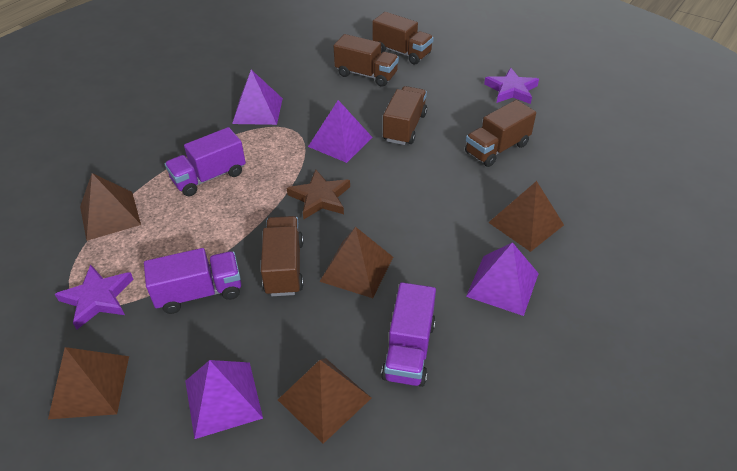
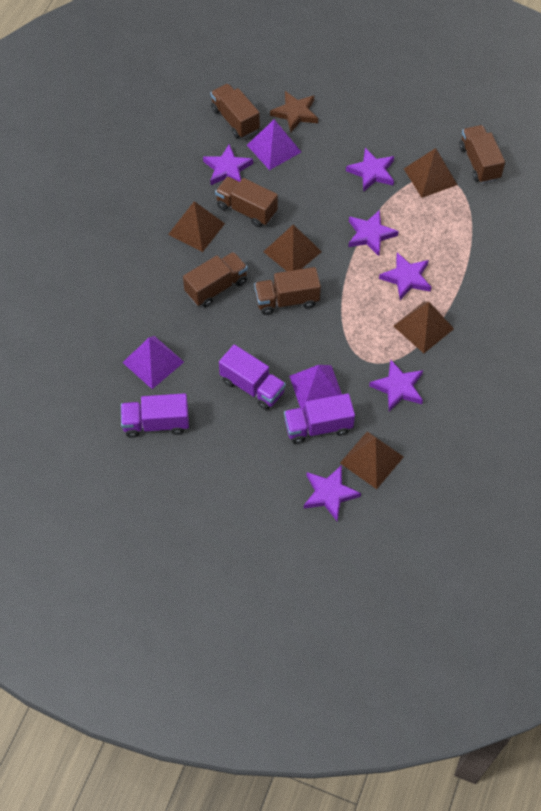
purple pyramid: [185,360,263,439] [232,70,283,125] [308,100,372,163] [466,242,539,316] = 4 -> [122,336,184,389] [247,120,301,170] [289,365,342,412] = 3
purple star: [55,264,134,329] [484,68,539,104] = 2 -> [203,144,253,185] [304,465,361,521] [346,148,394,192] [348,210,399,256] [369,360,423,411] [379,253,431,300] = 6

